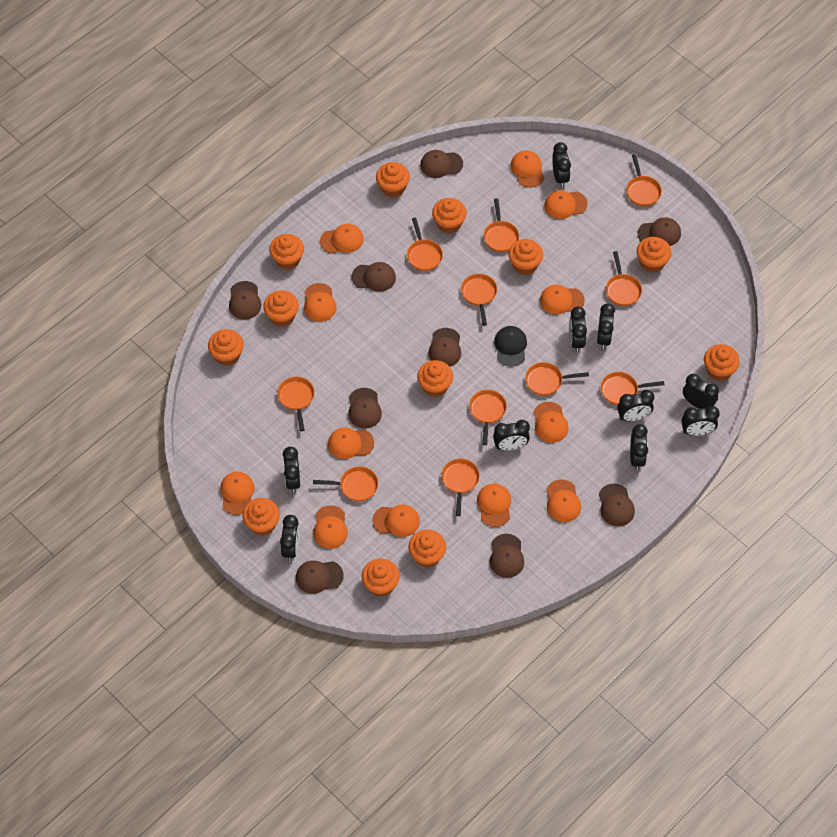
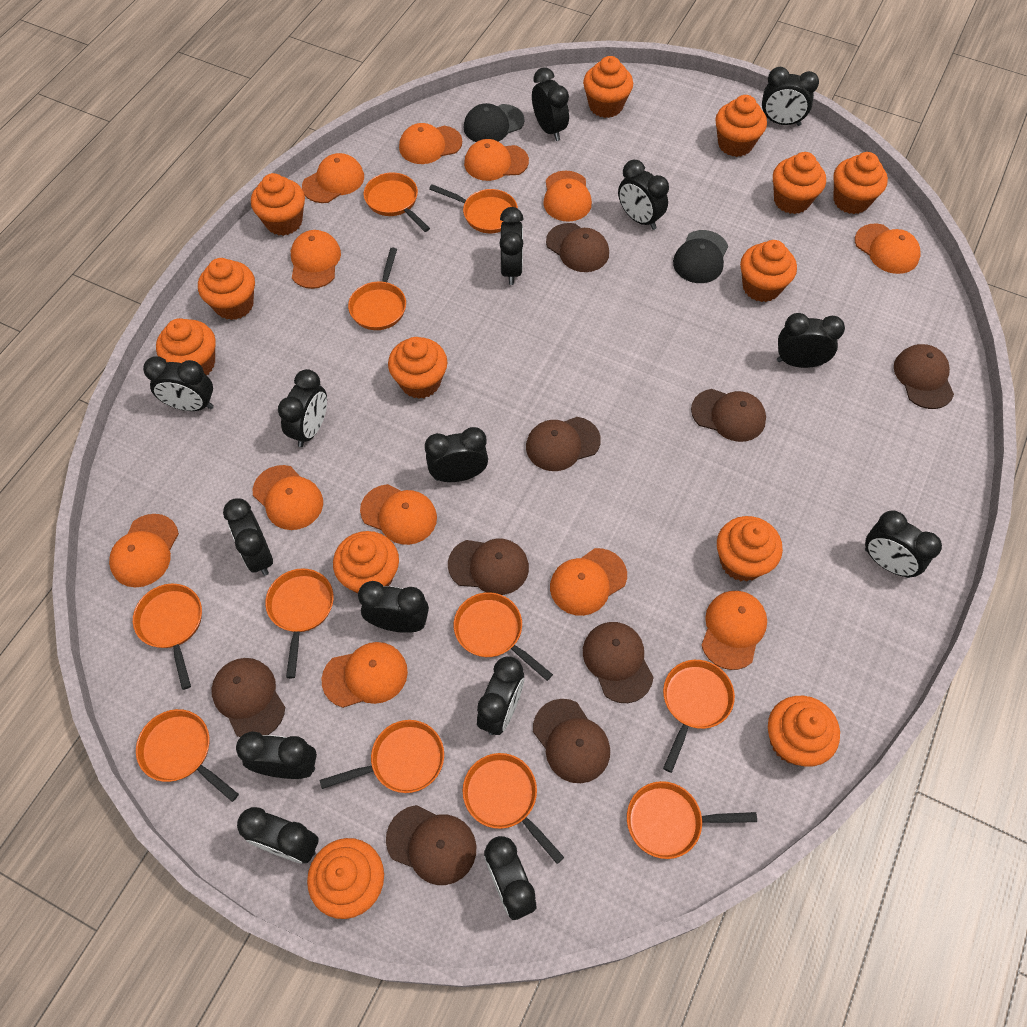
black cap: [494,326,527,367] = 1 -> [464,103,524,142] [673,230,728,283] = 2
black clock: [280,515,300,561] [283,447,300,493] [493,420,530,451] [552,142,571,187] [569,306,587,352] [597,304,615,349] [617,390,654,421] [630,424,648,470] [682,406,720,436] [683,374,719,409] = 10 -> [143,356,214,411] [223,498,273,576] [236,731,317,779] [237,807,318,864] [278,369,327,447] [358,581,429,633] [425,427,488,482] [477,656,524,735] [484,836,536,920] [499,207,524,285] [532,67,569,141] [618,160,669,230] [762,67,819,126] [777,313,845,368] [865,510,942,578] = 15
orange cupcake: [208,329,244,366] [242,498,280,536] [263,290,299,327] [269,234,304,270] [362,558,400,597] [376,162,410,198] [409,530,446,568] [417,360,453,397] [432,198,466,234] [508,239,543,275] [637,237,671,273] [704,344,740,381] = 12 -> [156,318,216,375] [198,258,255,320] [251,173,305,236] [307,838,384,919] [333,531,399,593] [388,337,447,399] [583,56,633,118] [715,95,767,157] [717,516,783,582] [740,240,797,302] [768,696,840,767] [773,152,826,214] [833,152,888,214] = 13

